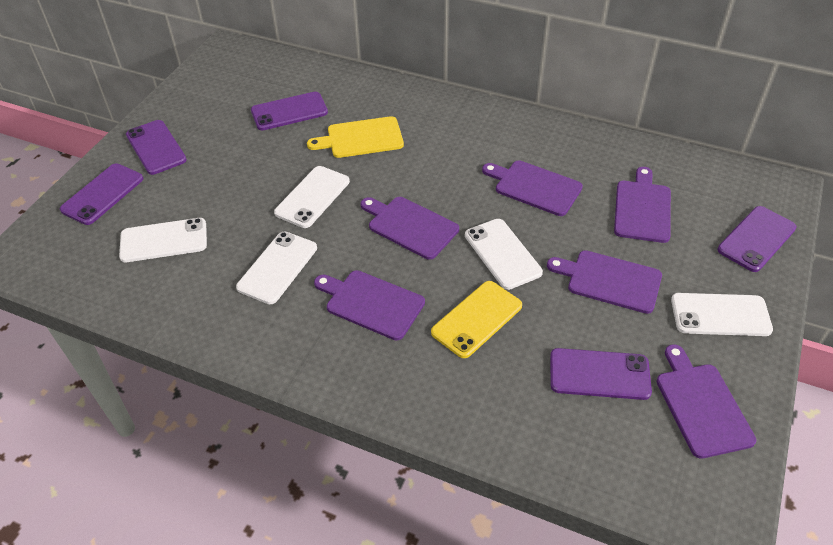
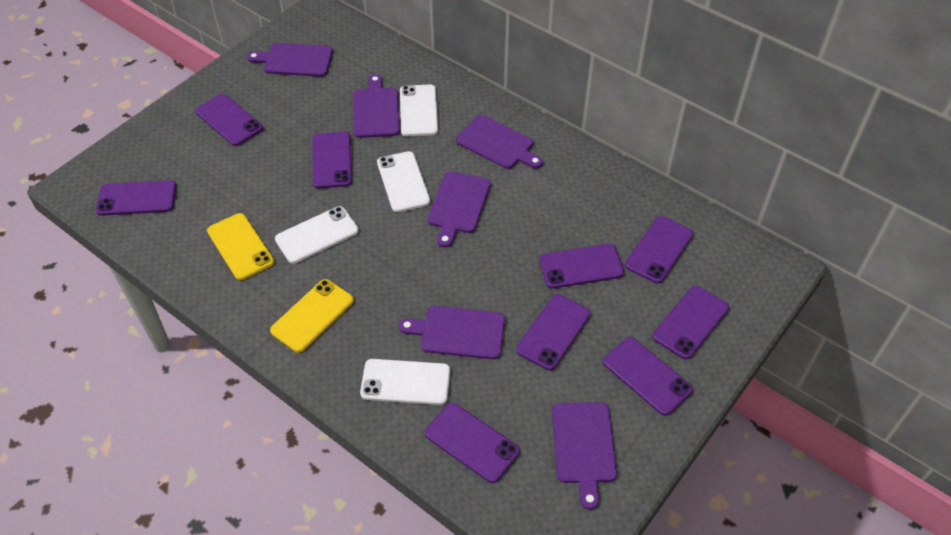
purple phone: [60,163,143,225] [126,120,187,175] [251,92,328,130] [550,348,652,400] [717,206,797,272] = 5 -> [96,180,177,216] [195,94,263,146] [313,132,352,188] [425,403,520,483] [516,294,591,370] [539,244,624,289] [603,337,693,416] [625,216,693,283] [652,286,729,359] = 9
white phone: [119,218,207,262] [236,232,317,304] [274,166,350,228] [465,219,543,290] [671,293,773,336] = 5 -> [275,206,359,264] [360,359,450,405] [377,151,430,212] [400,85,438,136] = 4
yellow cutting board: [307,116,404,158] = 1 -> none = 0
yellow phone: [431,281,522,358] = 1 -> [207,213,274,280] [270,279,354,353] = 2

